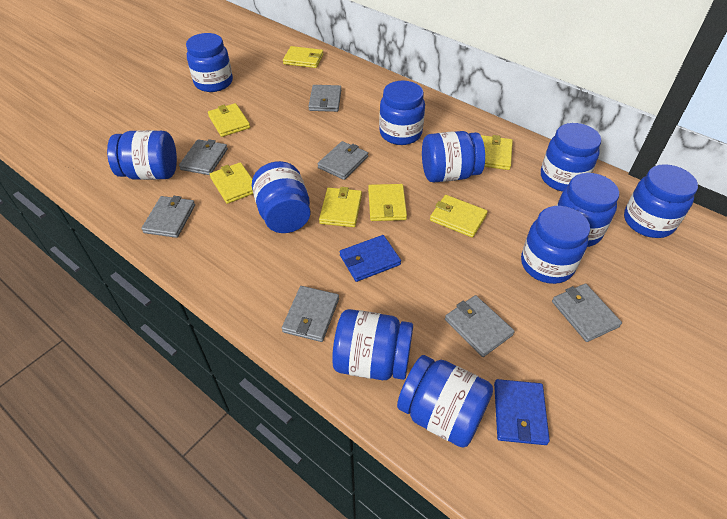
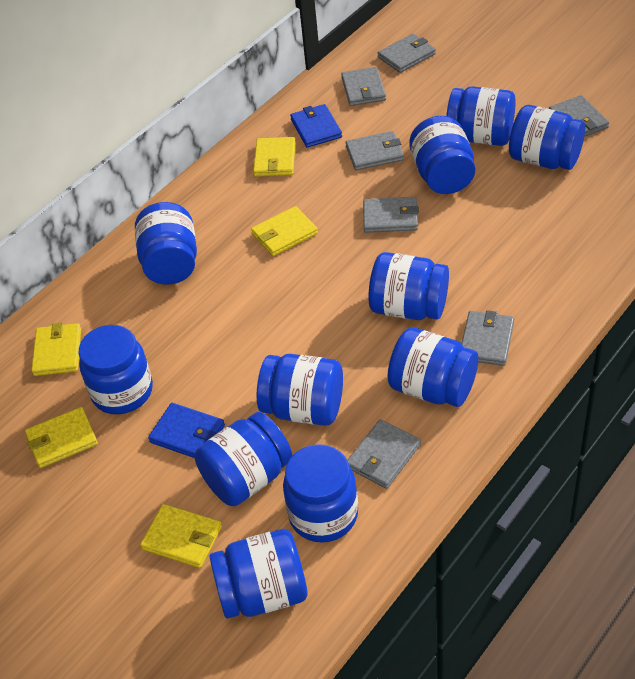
yellow wallet: [208,103,250,137] [210,162,253,204] [283,46,323,68] [319,187,362,227] [368,184,407,221] [430,195,488,238] [481,135,513,170] = 7 -> [25,407,98,468] [31,323,81,376] [140,504,222,568] [251,206,318,256] [253,137,296,177] = 5

